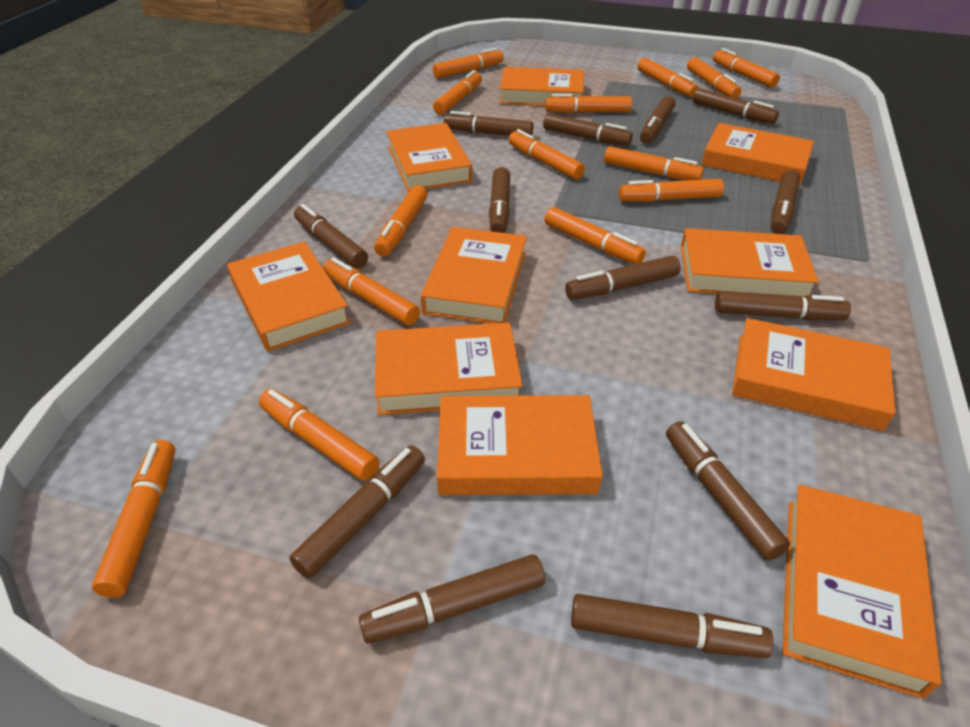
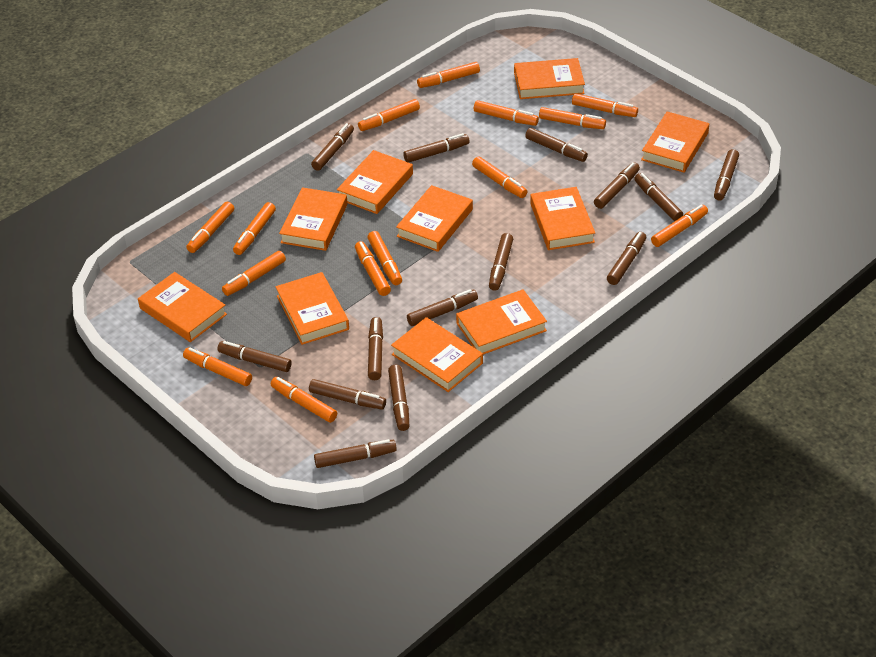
brown marker: [289,445,425,578] [294,204,368,268] [359,554,545,644] [443,111,533,136] [489,167,510,233] [543,113,633,146] [565,256,681,300] [571,594,774,658] [640,96,676,144] [666,421,790,561] [693,88,779,124] [715,291,851,320] [771,170,800,234] = 13 -> [217,341,292,372] [309,379,386,410] [311,123,354,171] [314,439,397,468] [368,317,383,380] [388,365,409,431] [403,133,470,163] [407,289,478,326] [489,233,513,291] [525,128,588,162] [594,162,640,209] [607,232,646,285] [634,173,683,221] [714,149,739,201] = 14

